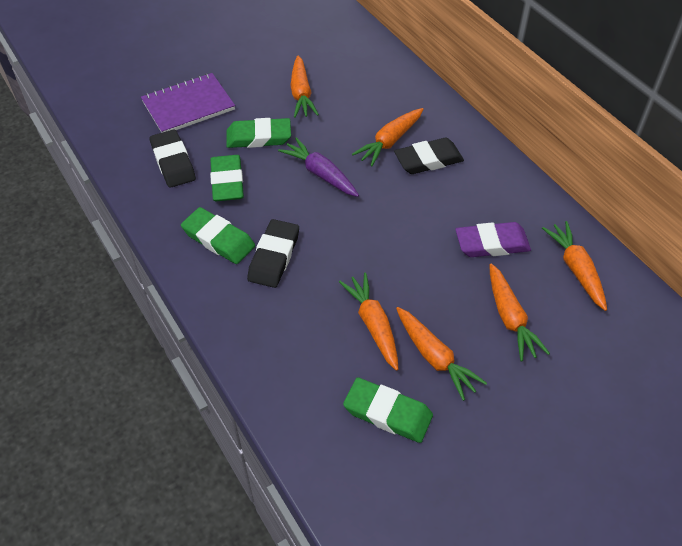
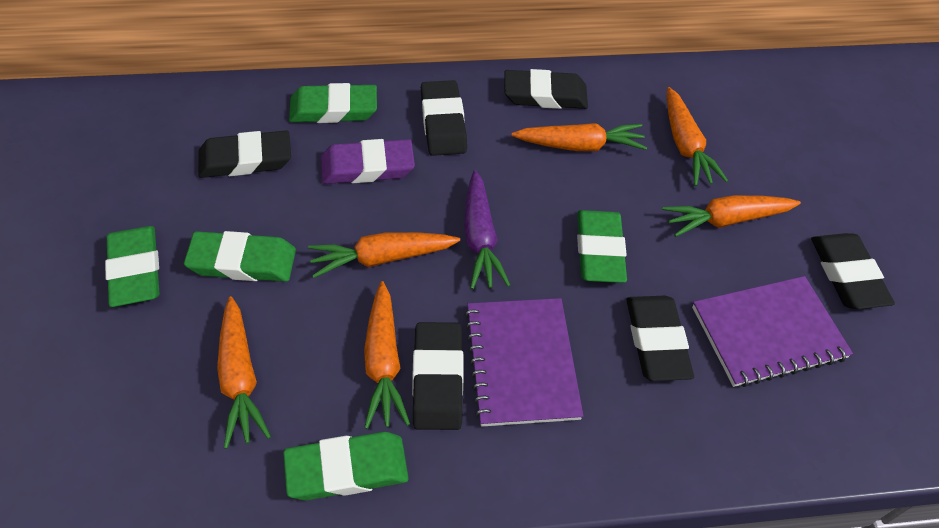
black eraser: [149,129,196,188] [247,219,299,288] [394,138,464,174] = 3 -> [198,130,291,178] [412,322,464,430] [421,80,467,156] [504,69,588,109] [626,296,694,381] [811,233,895,309] = 6
green eraser: [181,207,255,264] [210,155,244,201] [226,118,291,148] [343,377,433,443] = 4 -> [105,226,160,307] [184,231,296,282] [283,432,409,500] [289,83,377,123] [577,210,627,283] = 5
purple notebook: [141,73,235,133] = 1 -> [465,298,583,427] [692,276,853,387] = 2

